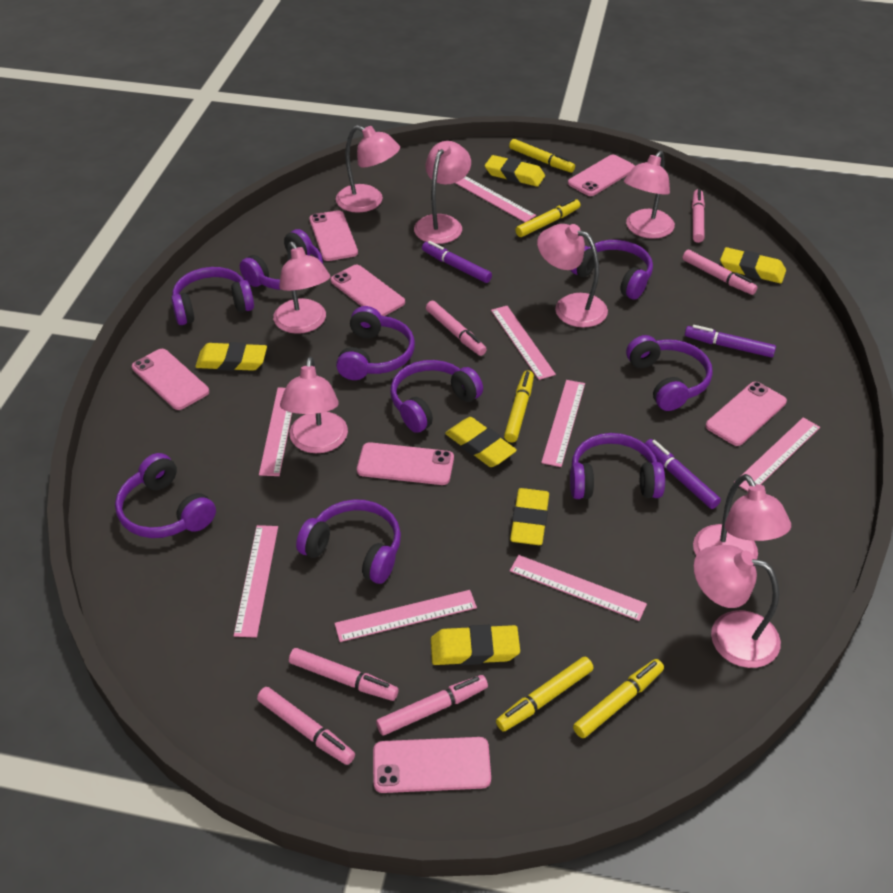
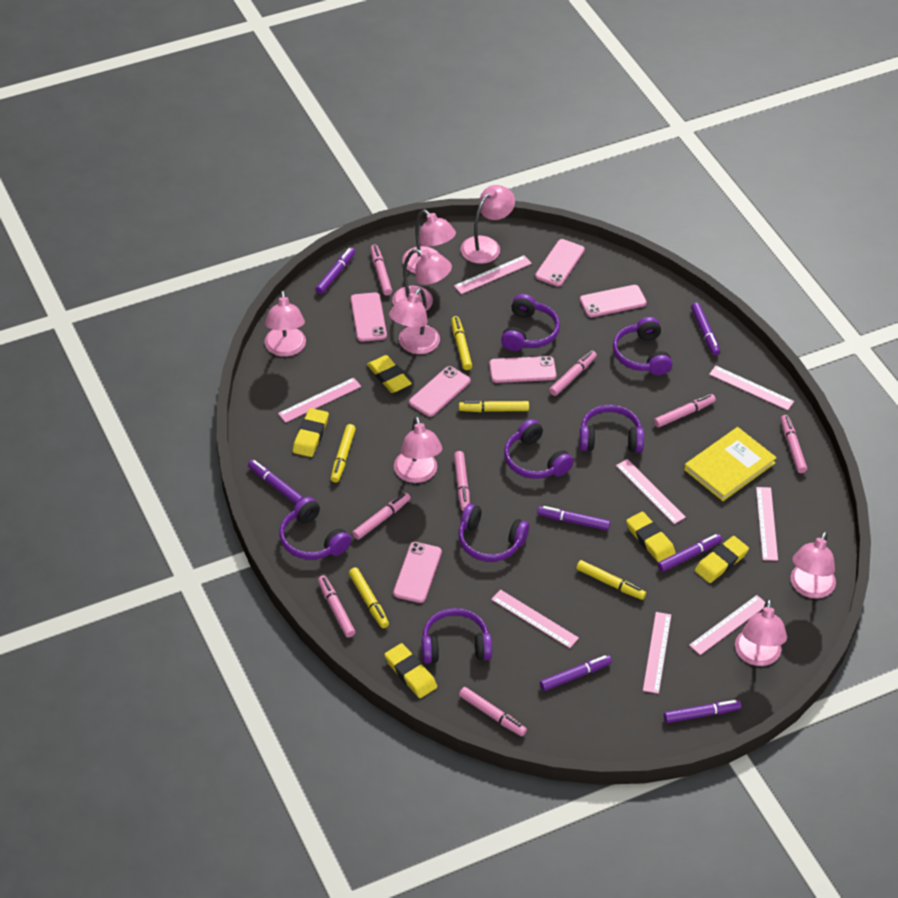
pink marker: [257,687,355,765] [289,648,399,701] [376,675,488,735] [426,301,487,356] [682,250,758,295] [692,189,705,243] = 6 -> [318,576,355,638] [352,493,410,540] [370,245,392,296] [454,451,470,511] [459,687,527,736] [549,351,597,396] [654,394,716,428] [781,415,807,473] = 8
pink phone: [132,349,209,410] [309,210,358,261] [331,265,405,316] [357,442,454,485] [373,737,491,793] [568,155,635,196] [706,382,787,446] = 7 -> [351,292,387,342] [393,542,442,603] [409,366,471,417] [489,356,556,383] [535,239,585,287] [580,285,647,317] = 6
purple headphones: [115,453,216,538] [171,267,254,325] [240,229,323,290] [296,499,401,584] [336,306,415,380] [390,360,483,433] [570,240,653,300] [570,433,665,499] [626,335,713,411] = 9 -> [279,497,351,560] [422,608,492,664] [458,504,529,562] [501,294,560,351] [504,419,574,479] [579,405,644,453] [613,317,672,375] = 7
purple marker: [422,241,492,283] [645,439,721,509] [685,325,776,358] = 3 -> [248,460,304,504] [315,248,355,294] [537,506,610,530] [540,655,612,691] [658,534,722,572] [664,700,741,723] [691,303,720,356] = 7
yellow book: none = 0 -> [684,427,777,501] = 1
yellow eraser: [195,342,267,371] [431,625,520,665] [445,417,517,467] [485,155,545,187] [510,488,549,545] [720,247,786,283] = 6 -> [293,408,329,457] [367,355,412,393] [384,643,437,698] [626,512,676,562] [695,536,749,583] = 5

